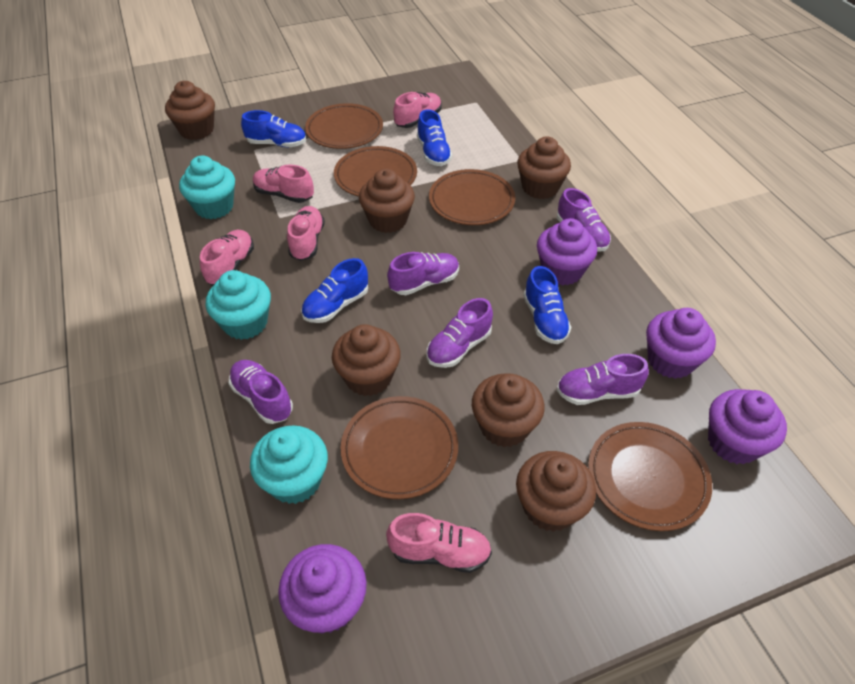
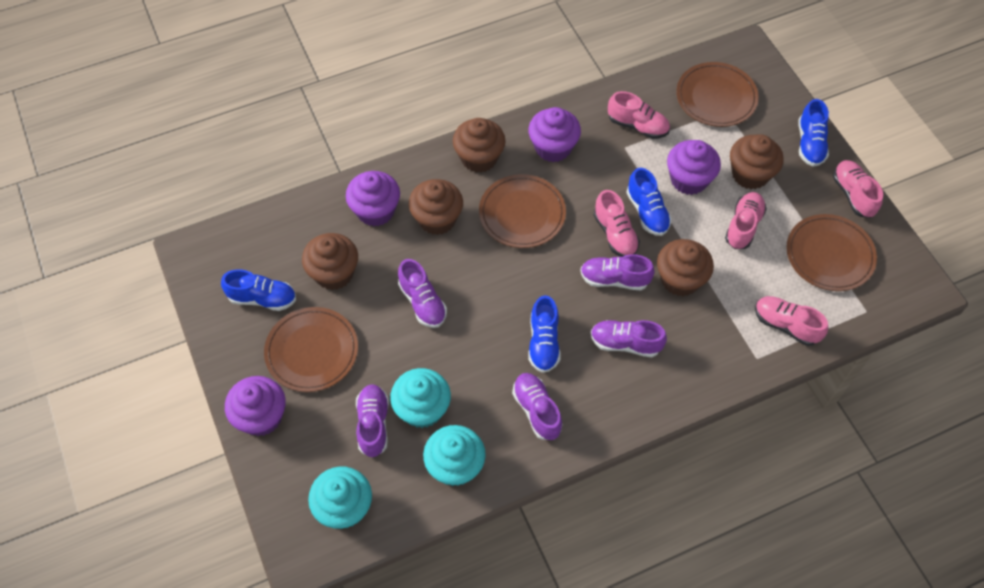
brown cupcake: [165,81,215,140] [332,324,401,396] [359,169,415,233] [472,374,545,447] [516,451,596,532] [517,136,571,199] = 6 -> [302,233,358,290] [409,179,463,235] [453,118,506,173] [657,239,714,296] [730,134,784,189] = 5
brown plate: [305,103,383,149] [334,146,417,197] [341,396,458,499] [429,169,515,225] [588,422,712,531] = 5 -> [264,307,358,392] [479,174,566,248] [676,62,759,127] [786,214,877,291] = 4

